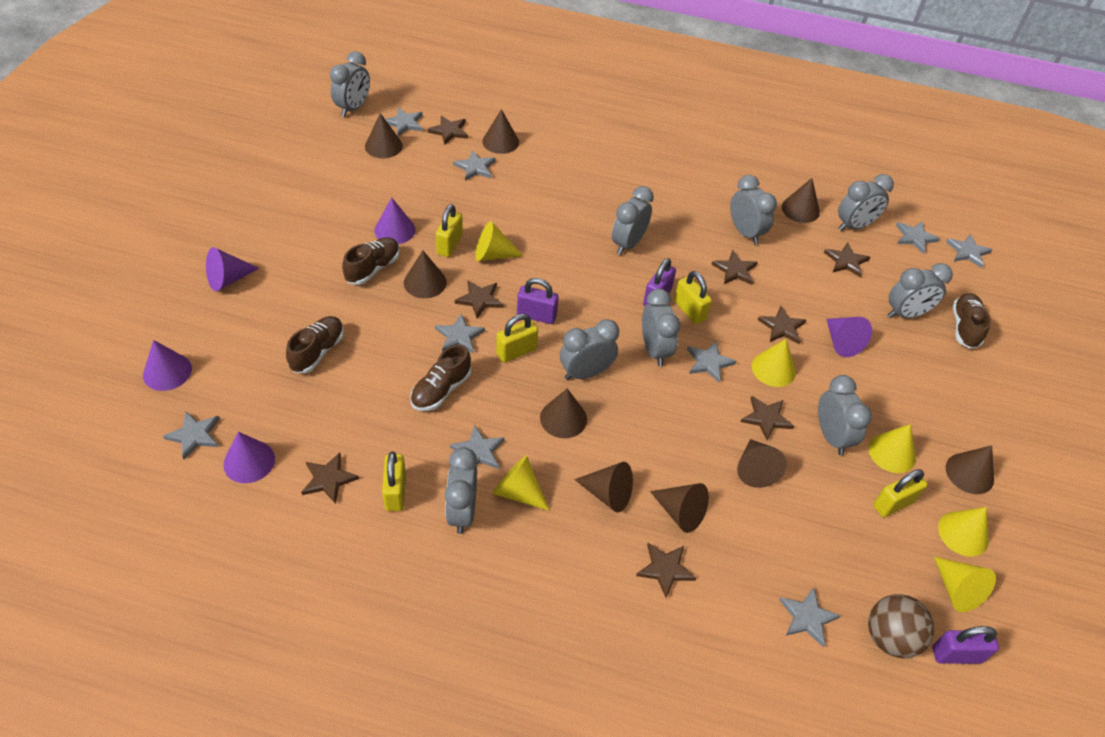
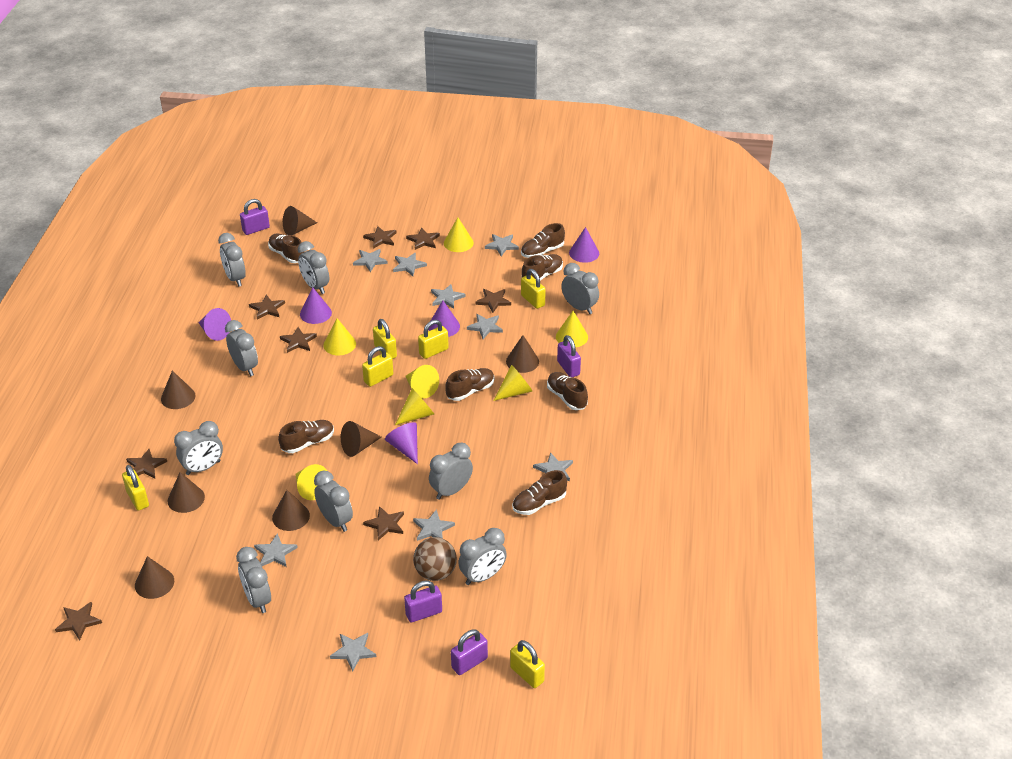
brown cone: [365,113,403,158] [404,250,446,298] [482,109,519,154] [540,389,587,438] [574,462,633,513] [650,483,709,533] [737,439,787,488] [782,178,820,223] [946,445,994,494] = 9 -> [135,556,174,599] [161,371,195,409] [167,472,205,513] [272,490,310,531] [283,206,317,235] [341,421,382,457] [506,335,539,373] = 7
brown shoe: [286,316,344,373] [342,237,400,285] [411,344,471,411] [953,293,991,349] = 4 -> [268,234,304,263] [278,420,334,453] [445,368,495,401] [512,470,567,515] [521,223,565,258] [522,254,563,281] [547,372,588,410] = 7
purple padlock: [517,278,559,324] [643,258,676,306] [932,626,999,664] = 3 -> [240,199,270,235] [404,580,442,623] [451,629,488,675] [557,335,581,377] = 4
yellow cone: [475,221,524,261] [492,456,550,511] [752,339,796,387] [868,424,916,473] [934,557,996,612] [938,507,989,557] = 6 -> [295,464,327,500] [323,318,356,355] [395,388,434,425] [406,365,439,398] [444,218,474,252] [493,365,532,401] [556,311,588,348] = 7
yellow padlock: [382,452,406,511] [436,204,463,257] [496,314,538,363] [674,271,712,324] [873,469,928,517] = 5 -> [122,465,149,511] [362,346,393,387] [373,319,397,359] [418,320,449,359] [510,640,545,688] [521,269,546,309] = 6

